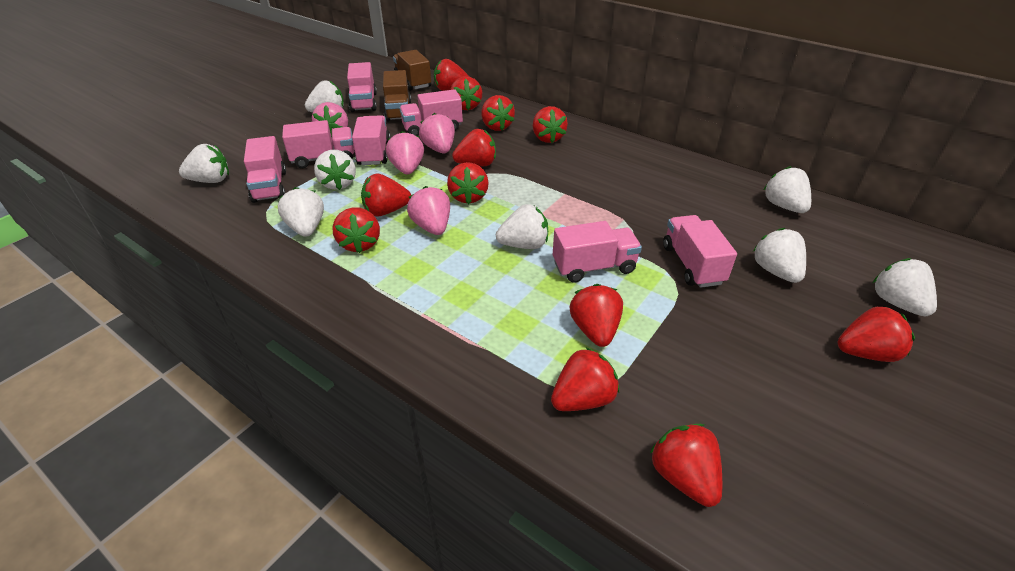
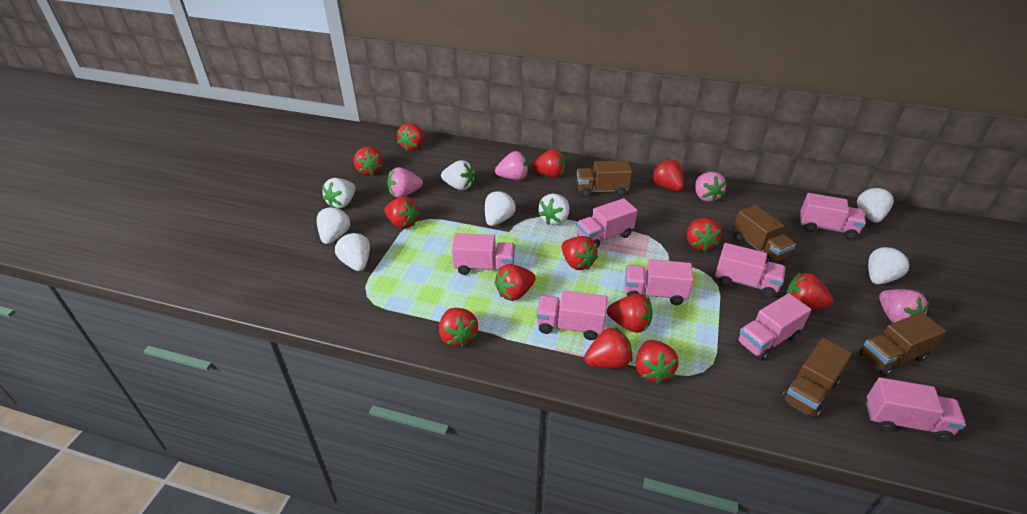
brown truck: [383,70,411,122] [393,50,431,91] = 2 -> [576,160,632,197] [733,205,796,263] [781,338,852,419] [859,312,946,376] = 4
pink truck: [244,136,286,203] [282,120,354,168] [347,62,377,112] [352,115,391,165] [399,89,463,136] [553,221,642,283] [663,215,737,288] = 7 -> [452,233,515,275] [536,290,608,340] [576,198,637,248] [625,259,694,305] [715,243,786,298] [737,293,811,361] [800,193,866,239] [866,377,966,442] = 8
red strawberry: [333,207,380,253] [361,173,411,216] [434,59,469,91] [447,162,489,204] [450,76,482,110] [452,129,496,167] [481,95,515,131] [533,106,568,143] [551,348,619,411] [570,284,623,347] [650,424,722,507] [837,307,915,362] = 12 -> [353,147,383,175] [384,196,420,229] [397,123,424,151] [439,308,478,348] [494,264,536,301] [532,149,565,178] [562,236,598,270] [584,327,633,369] [607,294,653,333] [636,340,678,384] [652,159,684,191] [687,218,721,252] [786,272,833,309] = 13

